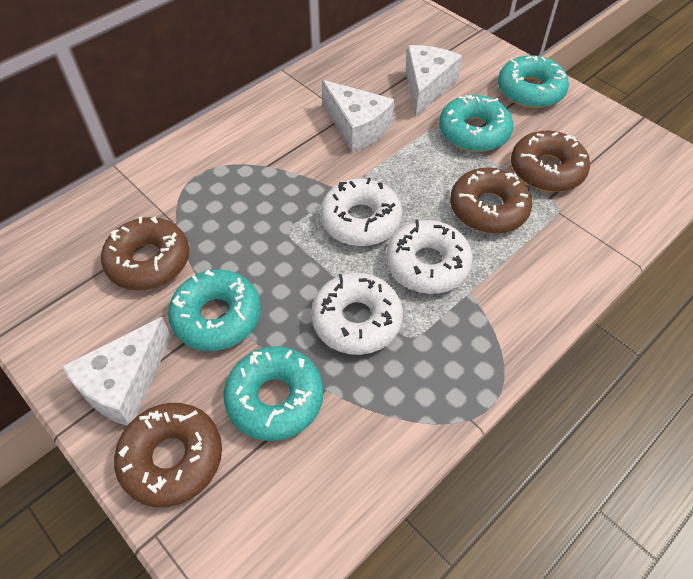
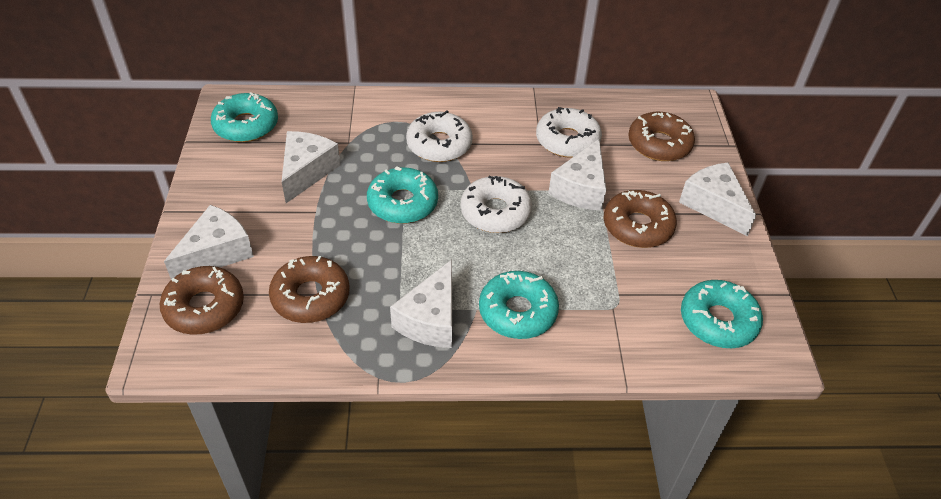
white cheese: [62,317,171,426] [322,80,394,152] [406,45,462,117] = 3 -> [164,205,254,279] [282,131,341,203] [390,260,452,348] [548,139,606,211] [679,163,757,236] = 5

